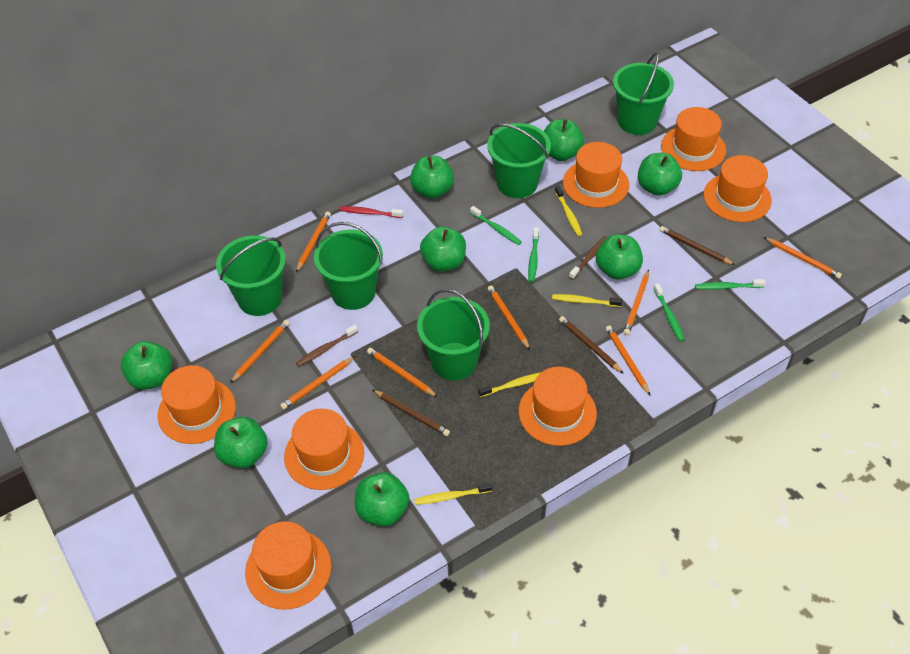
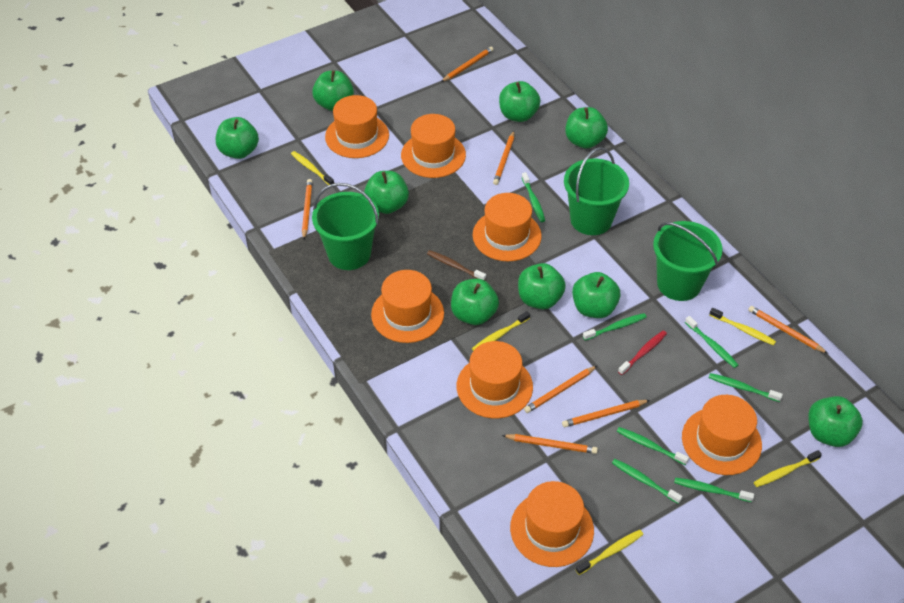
brown pencil: [373,390,450,436] [559,316,624,374] [660,226,735,265] = 3 -> none = 0
brown toothbrush: [296,325,358,367] [569,236,608,280] = 2 -> [427,250,486,281] = 1
green apple: [121,341,172,390] [214,417,268,468] [355,472,409,527] [410,156,454,199] [420,226,466,271] [544,119,584,161] [596,234,643,280] [638,153,682,196] = 8 -> [216,117,259,159] [312,71,354,111] [364,171,409,214] [451,279,499,325] [499,81,540,122] [518,263,566,309] [565,107,608,149] [572,272,621,318] [808,396,863,447] = 9
green bucket: [216,235,286,316] [314,222,383,310] [417,289,490,380] [487,123,551,198] [613,52,674,135] = 5 -> [312,183,379,270] [564,147,629,235] [653,221,723,301] = 3
green toothbrush: [470,206,522,245] [528,227,539,282] [653,283,685,341] [695,279,766,290] = 4 -> [522,172,545,222] [583,313,647,341] [612,459,682,504] [617,427,689,465] [674,478,754,502] [685,316,738,368] [709,373,783,402] = 7
orange pencil: [230,320,289,383] [280,356,355,410] [296,211,331,272] [367,348,438,397] [488,286,530,350] [606,325,651,396] [624,269,649,335] [764,237,842,279] = 8 -> [302,179,313,239] [441,47,494,82] [493,131,514,185] [502,434,598,454] [524,366,597,413] [562,400,650,427] [748,306,828,354] = 7
yellow toothbrush: [414,483,492,505] [478,372,541,397] [552,294,622,307] [555,186,582,236] = 4 -> [291,151,334,185] [472,311,530,351] [576,530,643,575] [709,308,776,345] [754,450,822,487] = 5

